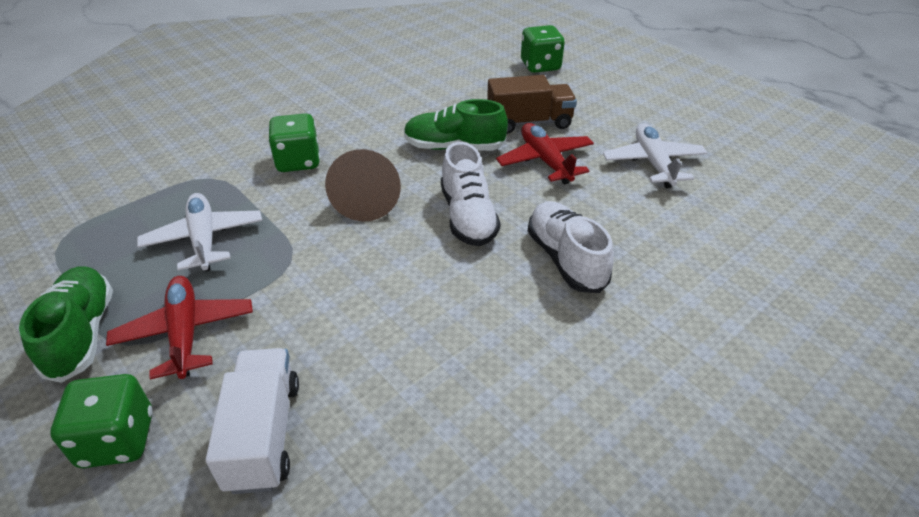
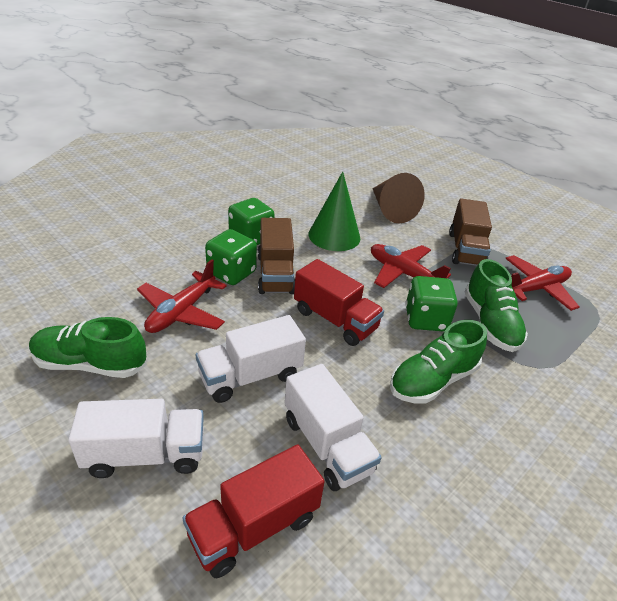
brown truck: [487,75,577,134] = 1 -> [258,218,295,294] [449,199,492,266] = 2
green cone: none = 0 -> [309,171,360,251] = 1
green shoe: [19,266,113,383] [404,99,508,151] = 2 -> [29,317,147,378] [390,320,487,404] [465,259,528,352] = 3
red plane: [106,276,253,380] [496,123,594,184] = 2 -> [137,259,227,333] [371,244,451,288] [505,255,579,311] = 3
red truck: none = 0 -> [183,444,325,578] [294,259,384,346] = 2
white plane: [137,193,262,271] [603,123,707,188] = 2 -> none = 0
white shoe: [441,142,501,246] [528,201,614,293] = 2 -> none = 0
white truck: [206,348,299,494] = 1 -> [68,399,204,478] [196,315,306,403] [285,364,382,491] = 3

